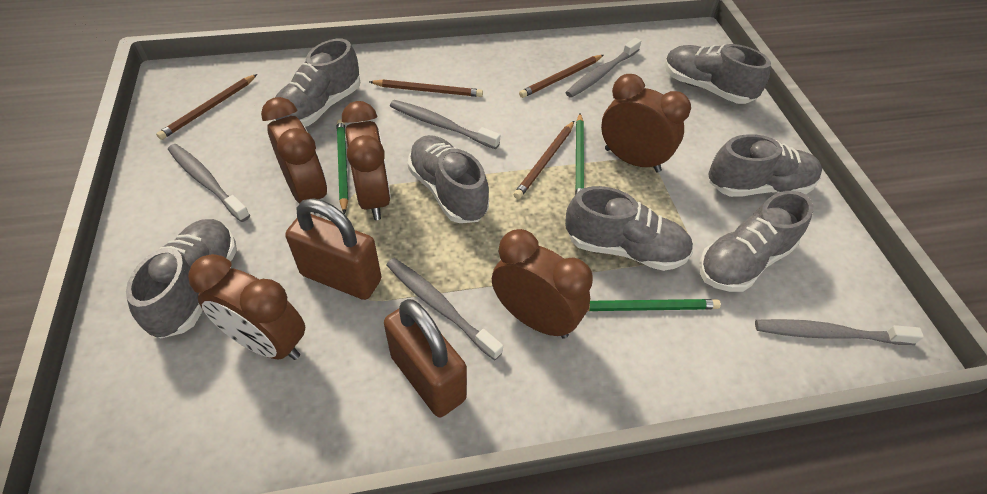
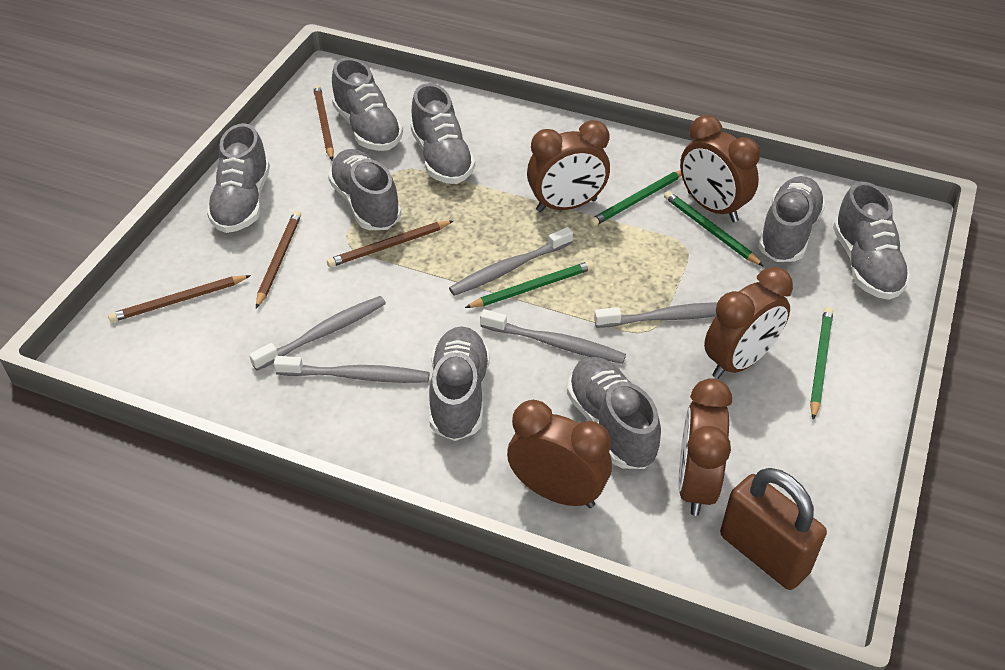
brown padlock: [285,198,382,300] [384,299,467,417] = 2 -> [720,468,827,590] = 1
green pencil: [337,119,348,214] [575,113,584,195] [588,299,721,311] = 3 -> [465,261,594,308] [589,170,682,227] [664,191,764,267] [810,307,833,420] = 4
grey shoe: [126,219,237,339] [273,39,360,127] [407,135,489,223] [565,186,693,271] [665,44,771,104] [699,191,814,292] [708,134,822,197] = 7 -> [207,123,270,233] [328,149,402,230] [332,58,403,151] [411,83,475,184] [429,326,490,441] [567,357,661,469] [758,176,826,262] [833,182,911,300] = 8

